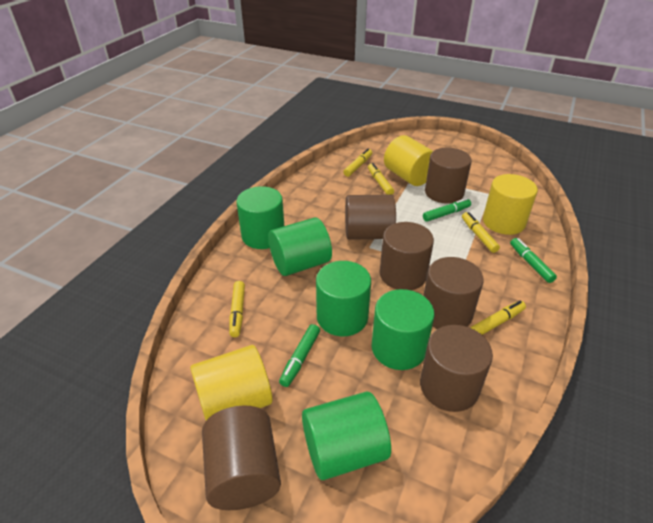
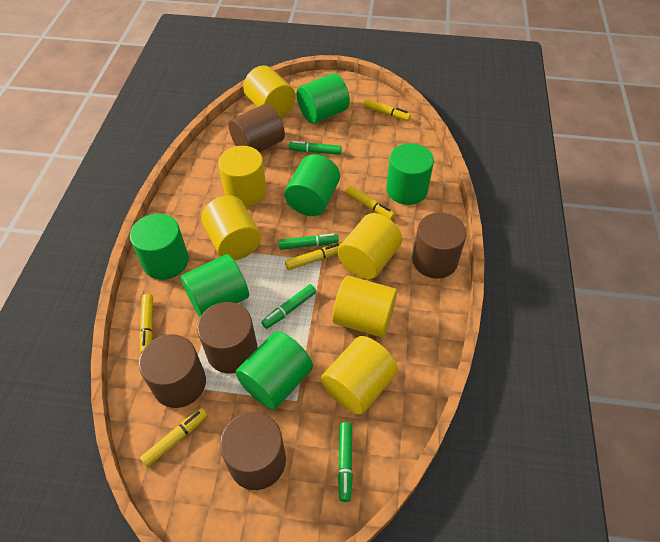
brown cylinder: [202,406,281,510] [345,194,396,240] [380,222,434,290] [420,325,493,412] [423,257,484,329] [425,148,472,204] = 6 -> [139,334,206,408] [197,302,258,374] [220,412,286,490] [228,104,285,152] [412,212,467,279] = 5
green cylinder: [236,186,284,249] [269,217,332,276] [302,391,391,480] [316,261,371,336] [372,289,434,370] = 5 -> [130,214,189,280] [181,254,249,317] [236,331,313,410] [285,154,340,216] [297,73,350,124] [386,143,434,205] = 6
green marker: [279,324,320,387] [423,198,471,222] [510,238,557,283] = 3 -> [261,284,316,329] [278,233,339,250] [289,141,342,155] [338,422,353,502] = 4
yellow cylinder: [190,345,272,420] [384,135,433,186] [483,174,538,235] = 3 -> [201,195,261,260] [218,146,267,207] [243,65,295,118] [321,336,398,415] [332,275,397,338] [338,213,402,279] = 6

